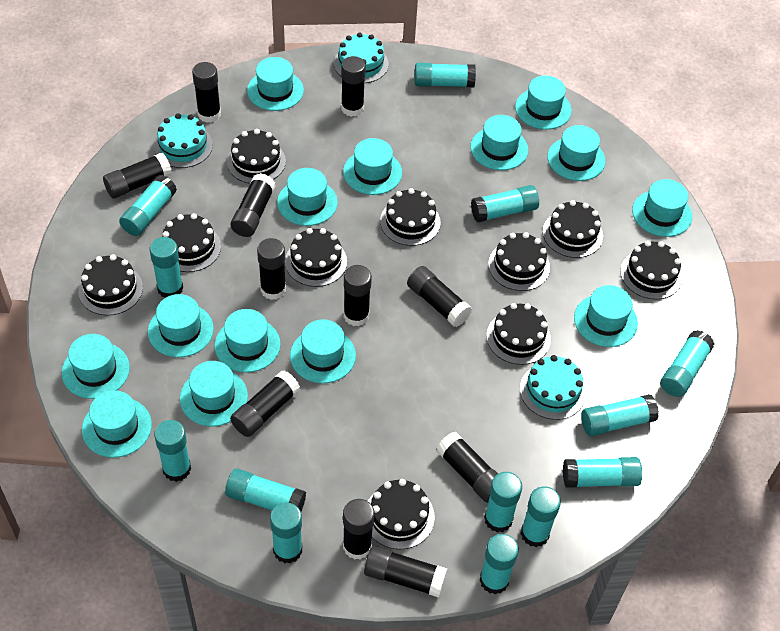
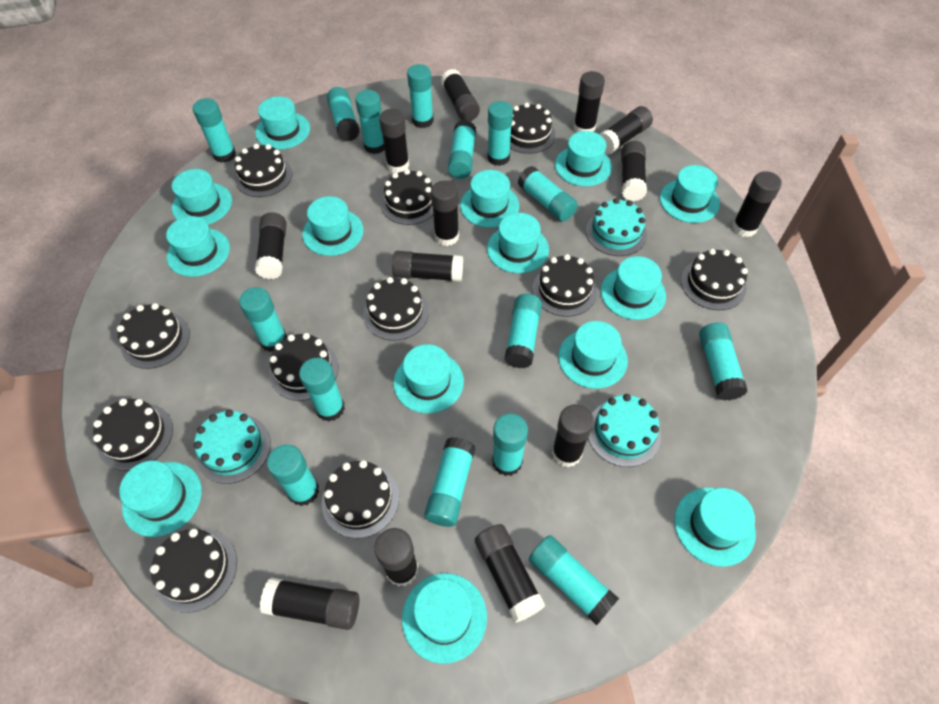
black cake: [78,254,143,316] [162,213,221,272] [227,129,286,184] [285,228,347,287] [368,479,435,549] [380,188,441,246] [487,303,551,365] [488,232,550,291] [543,200,603,258] [621,241,683,300] = 10 -> [93,399,173,471] [117,303,190,369] [150,529,237,613] [235,144,292,197] [269,333,339,401] [322,460,399,538] [363,277,429,341] [381,169,433,225] [510,103,555,154] [533,254,597,317] [681,249,748,310] = 11
black glue stick: [103,153,172,198] [192,62,221,123] [230,371,300,437] [231,173,276,237] [257,238,286,300] [341,56,366,117] [343,499,375,560] [344,265,372,327] [364,546,447,598] [407,266,472,327] [436,432,498,503] = 11 -> [255,212,287,279] [260,577,359,630] [374,528,418,587] [379,109,409,173] [392,251,463,282] [431,181,459,246] [441,69,480,121] [475,524,546,623] [552,404,594,467] [573,71,605,133] [600,106,653,154] [621,141,647,202] [732,171,782,237] = 13
turquoise glue stick: [119,175,177,236] [150,237,183,298] [154,420,191,482] [225,469,306,511] [270,502,302,563] [415,63,476,87] [471,185,539,222] [480,534,519,594] [484,472,522,533] [521,486,561,547] [563,457,642,488] [581,394,659,436] [661,330,714,397] = 13 -> [193,98,236,163] [239,287,287,352] [267,444,319,506] [299,358,345,422] [327,87,360,142] [355,90,385,154] [407,64,434,128] [424,437,476,527] [448,120,476,179] [487,101,513,166] [492,413,528,476] [504,294,542,368] [518,166,578,222] [529,535,619,625] [699,322,748,401] = 15

